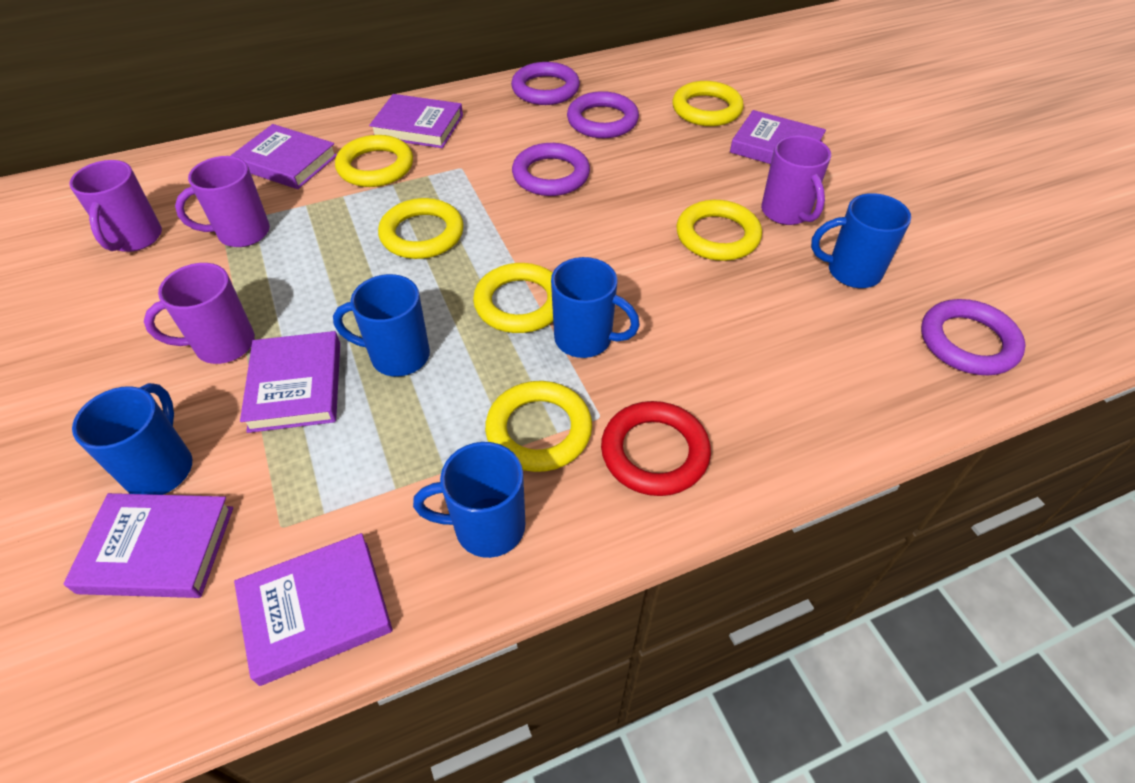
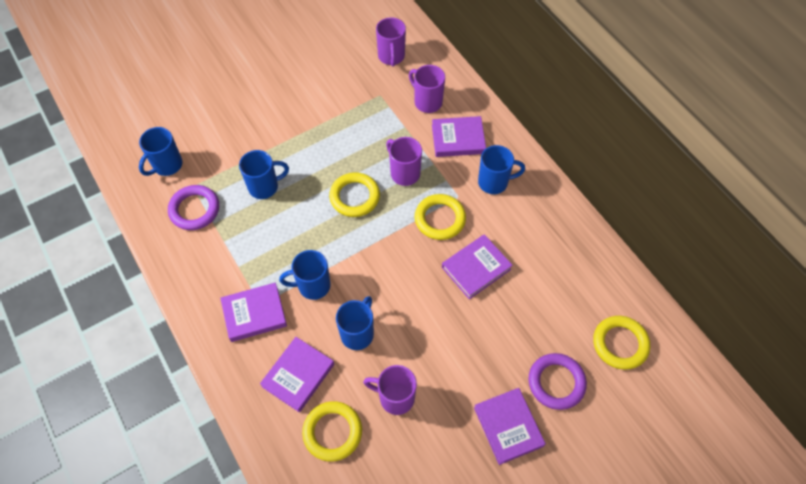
purple book: [63,493,233,598] [230,124,337,189] [234,533,393,686] [240,331,340,433] [369,94,463,148] [730,110,826,164] = 6 -> [220,283,287,342] [260,337,334,412] [432,116,486,157] [442,234,513,299] [474,388,546,465] = 5
purple ring: [511,62,580,105] [512,143,590,196] [567,91,639,138] [921,299,1026,375] = 4 -> [168,185,219,230] [528,353,587,410] = 2
red ring: [601,401,711,496] = 1 -> none = 0
yellow ring: [335,135,413,187] [378,198,464,259] [473,263,553,333] [485,381,592,472] [672,81,744,126] [676,200,762,261] = 6 -> [302,401,362,461] [329,172,380,217] [415,194,466,240] [593,316,650,370] = 4

